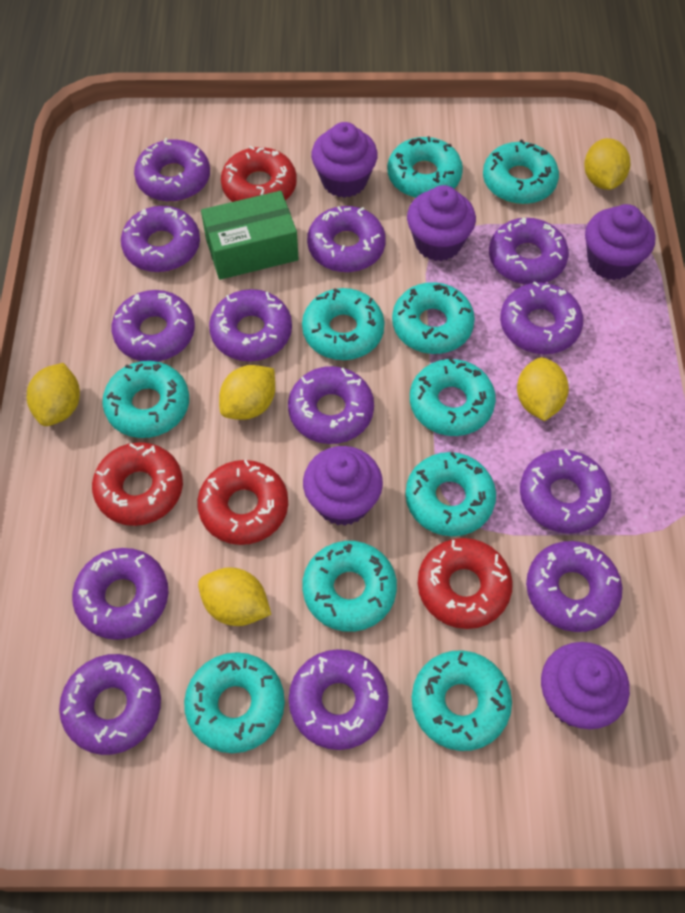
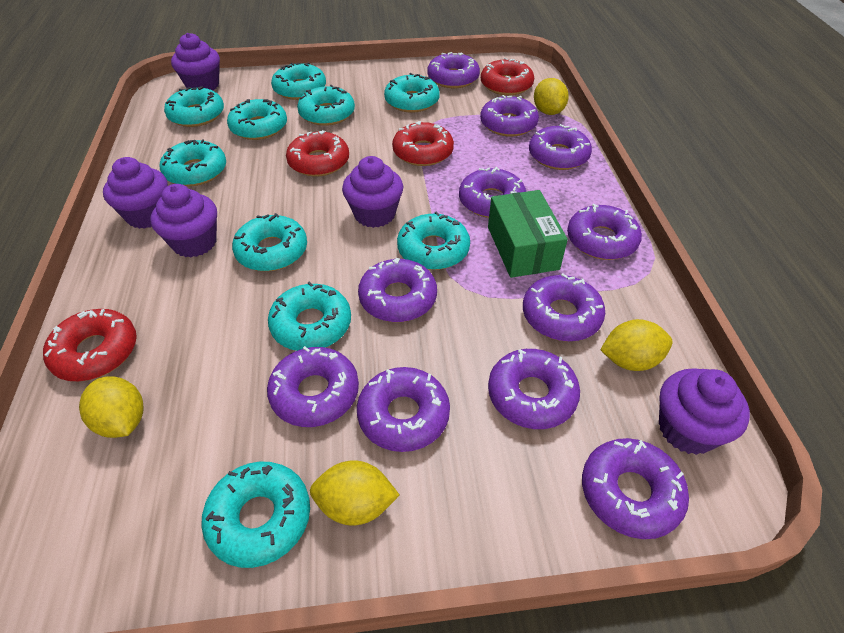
purple donut: [59,654,161,755] [72,548,169,640] [112,290,195,362] [121,206,200,272] [134,138,210,202] [209,289,292,361] [288,366,374,444] [289,649,389,750] [307,206,386,272] [489,218,569,285] [500,281,583,354] [520,449,611,534] [526,541,622,632] = 13 -> [267,346,359,427] [357,367,450,452] [358,258,437,322] [427,52,480,88] [459,167,526,218] [480,95,539,137] [488,349,580,429] [523,273,605,341] [529,124,592,170] [567,204,642,260] [582,438,689,539] = 11
yellow lemon: [27,363,80,426] [198,567,271,626] [219,365,275,420] [517,357,569,421] [584,138,630,190] = 5 -> [79,376,144,438] [310,460,400,526] [534,78,569,115] [600,319,673,371] = 4

